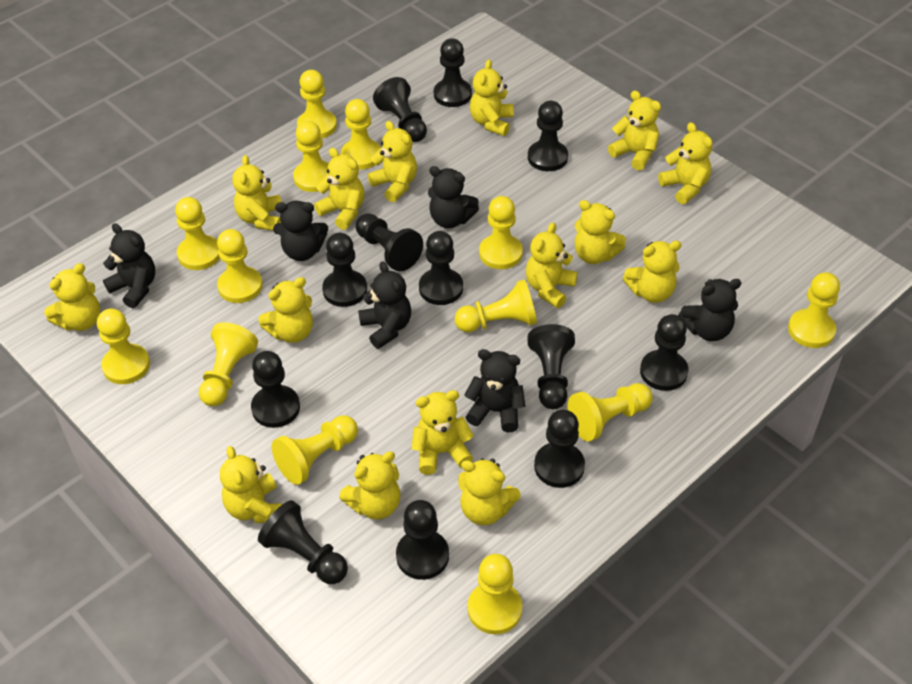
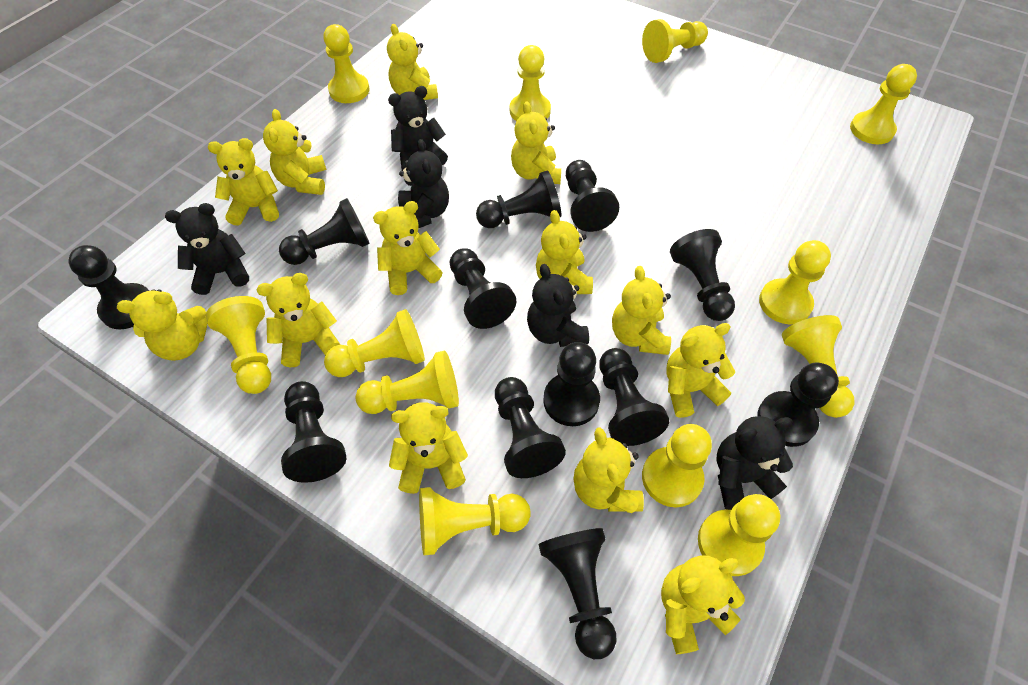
black teddy bear: [103,223,155,308] [273,201,328,261] [358,261,411,349] [428,166,479,228] [464,349,525,432] [678,279,742,341] = 6 -> [165,203,249,295] [388,86,448,171] [398,139,449,228] [527,264,589,347] [716,416,793,510] = 5
yellow pawn: [97,309,150,384] [175,197,220,270] [199,322,258,406] [217,229,263,303] [272,415,358,485] [293,121,329,192] [297,70,337,138] [341,99,381,169] [455,279,537,332] [468,554,523,634] [479,196,523,269] [567,383,653,442] [788,272,840,348] = 13 -> [206,296,271,394] [324,24,370,103] [324,309,425,377] [356,350,459,414] [419,487,531,555] [510,45,551,121] [642,19,708,63] [642,424,712,507] [698,494,780,576] [759,240,831,324] [782,315,855,418] [850,64,917,144] = 12
yellow teddy bear: [44,263,100,331] [220,446,282,523] [232,155,281,231] [258,277,313,343] [314,148,364,230] [339,451,400,519] [368,121,417,202] [411,390,474,475] [458,458,521,525] [470,59,514,136] [526,222,578,308] [575,200,626,264] [608,90,661,171] [623,241,682,303] [658,122,712,204] = 15 -> [117,289,208,361] [208,138,279,226] [256,273,341,367] [263,109,326,195] [373,201,443,295] [387,24,438,100] [389,402,468,494] [511,101,561,184] [536,210,593,294] [573,427,644,513] [612,266,671,355] [661,555,745,654] [666,323,735,418] = 13

